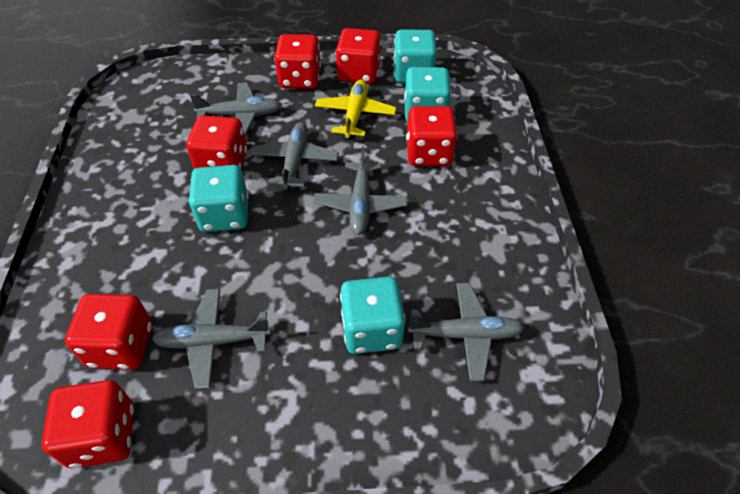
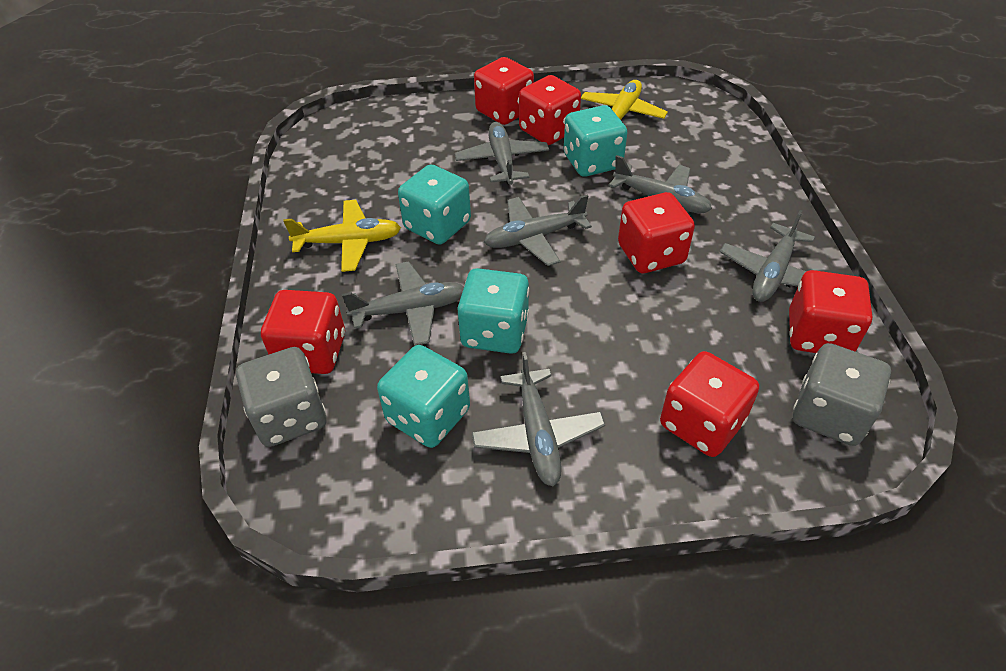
grey dice: none = 0 -> [236,347,326,447] [793,343,891,446] = 2
grey plane: [152,289,271,389] [190,82,282,136] [251,122,339,190] [314,147,407,235] [408,283,525,381] = 5 -> [342,261,464,346] [455,122,549,185] [472,352,605,486] [484,195,592,266] [608,155,712,213] [720,210,815,302] = 6
yellow plane: [315,79,397,138] = 1 -> [283,200,401,272] [581,80,668,128] = 2

